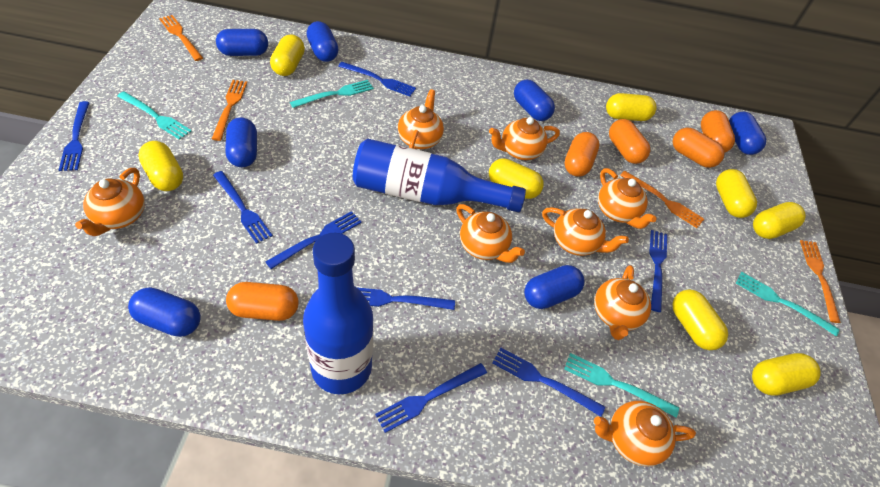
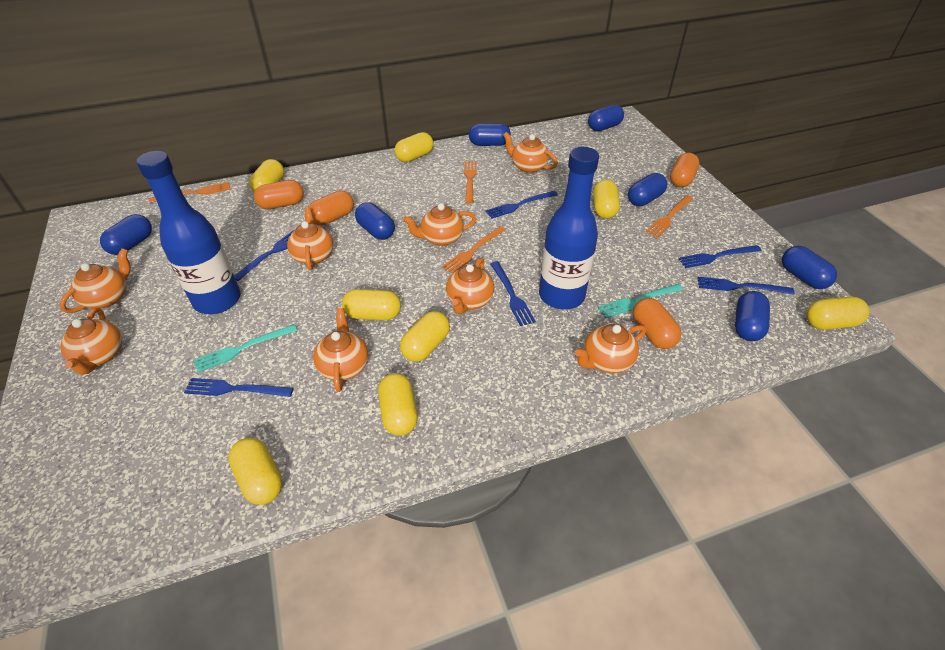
blue fork: [59,101,90,171] [213,171,273,244] [266,211,362,269] [338,62,416,97] [357,287,455,310] [375,363,487,433] [492,348,605,417] [649,230,667,312] = 8 -> [184,378,293,397] [234,230,295,281] [486,191,558,219] [490,261,536,326] [678,245,761,268] [698,277,795,295] = 6
orange capsule: [226,282,299,321] [564,132,599,177] [609,119,650,164] [673,128,725,168] [701,110,735,152] = 5 -> [254,180,304,209] [309,191,354,225] [633,298,681,349] [670,153,699,187] = 4
turquoise fork: [117,92,191,140] [290,80,374,108] [564,353,679,418] [736,272,839,336] = 4 -> [194,324,297,373] [598,284,683,318] = 2

